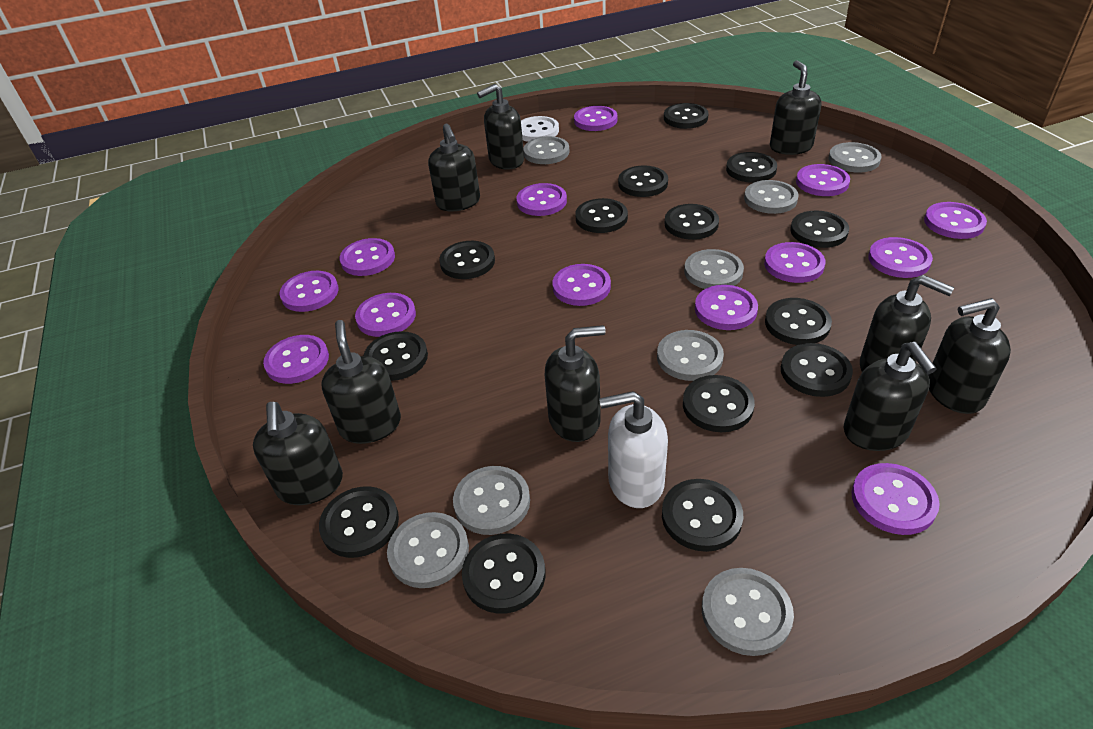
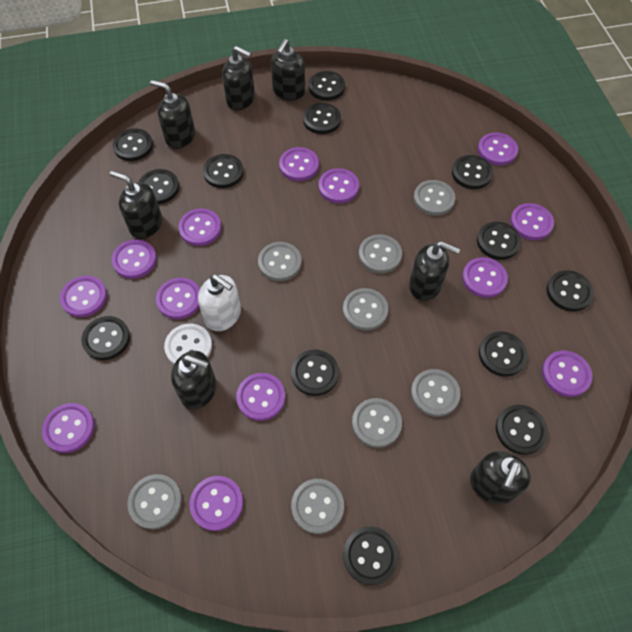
black button: [319,486,399,558] [364,331,428,381] [439,241,495,279] [462,534,546,614] [576,198,628,233] [618,165,668,197] [662,479,743,552] [664,103,709,129] [665,204,719,240] [683,375,755,432] [726,152,777,183] [765,298,832,345] [781,343,853,397] [790,210,849,248] = 14 -> [81,316,130,360] [112,128,153,161] [138,169,179,204] [203,154,244,188] [291,350,339,396] [303,103,341,134] [308,71,345,101] [343,526,398,585] [452,155,493,189] [477,222,521,260] [479,331,528,377] [496,405,548,455] [547,270,594,312] = 13
black soap dispenser: [253,402,343,505] [321,320,401,444] [428,124,480,211] [477,84,524,169] [545,325,606,442] [770,60,821,155] [844,342,937,451] [860,275,954,372] [928,298,1011,414] = 9 -> [110,171,162,239] [150,80,195,149] [171,351,217,409] [222,46,255,110] [271,39,305,101] [409,241,460,301] [470,451,531,504] = 7

